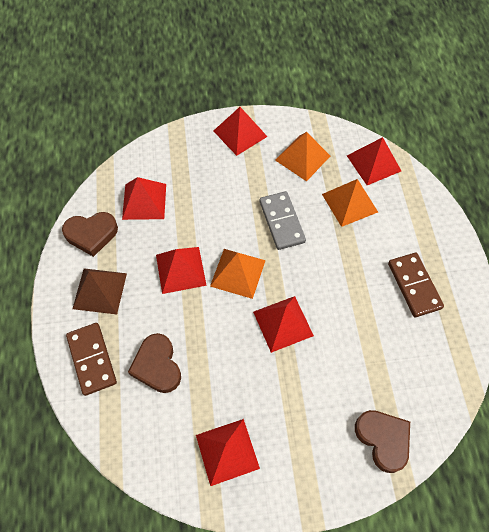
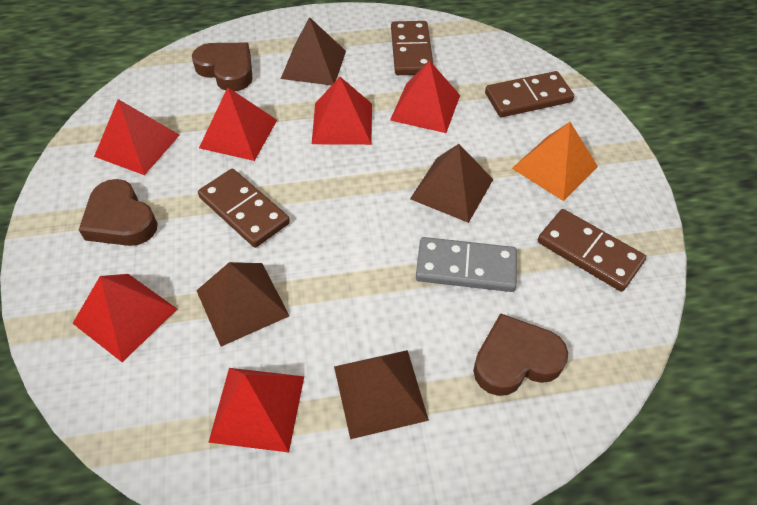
brown domino: [66,323,117,396] [388,253,444,317] = 2 -> [198,169,290,248] [391,21,433,75] [485,71,574,117] [538,209,646,292] = 4
brown pyramid: [72,268,127,314] = 1 -> [196,262,289,347] [281,17,346,86] [334,350,429,439] [410,144,493,223] = 4
orange pyramid: [210,249,266,299] [275,132,330,181] [322,179,378,227] = 3 -> [512,122,598,201] = 1

